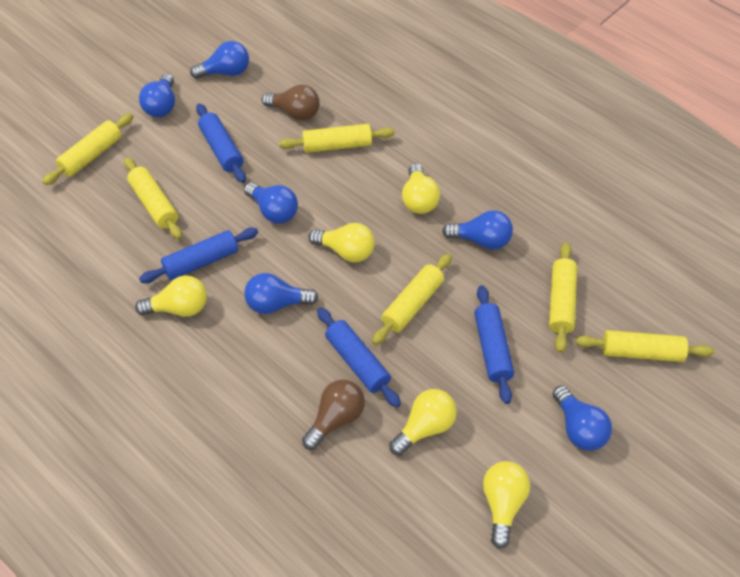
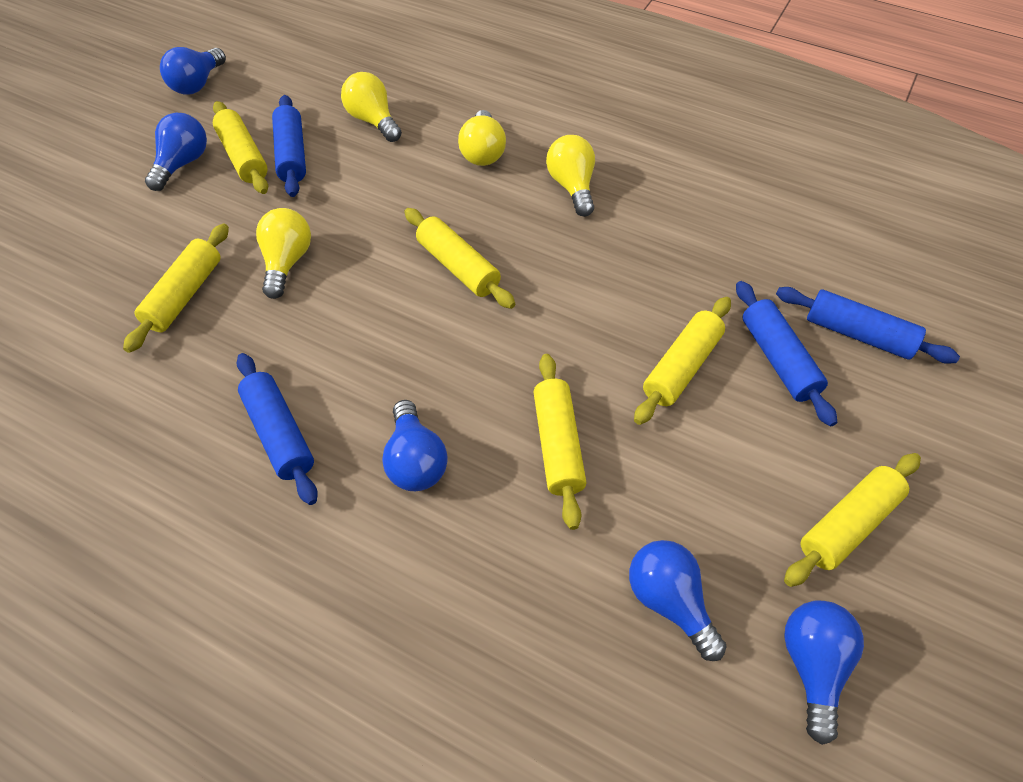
blue light bulb: [139,73,175,117] [190,41,249,79] [244,182,298,224] [244,273,319,314] [442,210,513,250] [553,386,612,451] = 6 -> [145,113,207,191] [160,47,226,95] [382,400,447,491] [629,540,727,661] [784,600,864,745] = 5
brown light bulb: [262,84,320,121] [302,380,365,450] = 2 -> none = 0
yellow light bulb: [135,276,207,317] [308,223,375,263] [389,389,457,455] [402,164,440,214] [483,461,530,549] = 5 -> [256,208,311,299] [341,72,402,142] [458,110,506,166] [546,135,595,217] = 4

